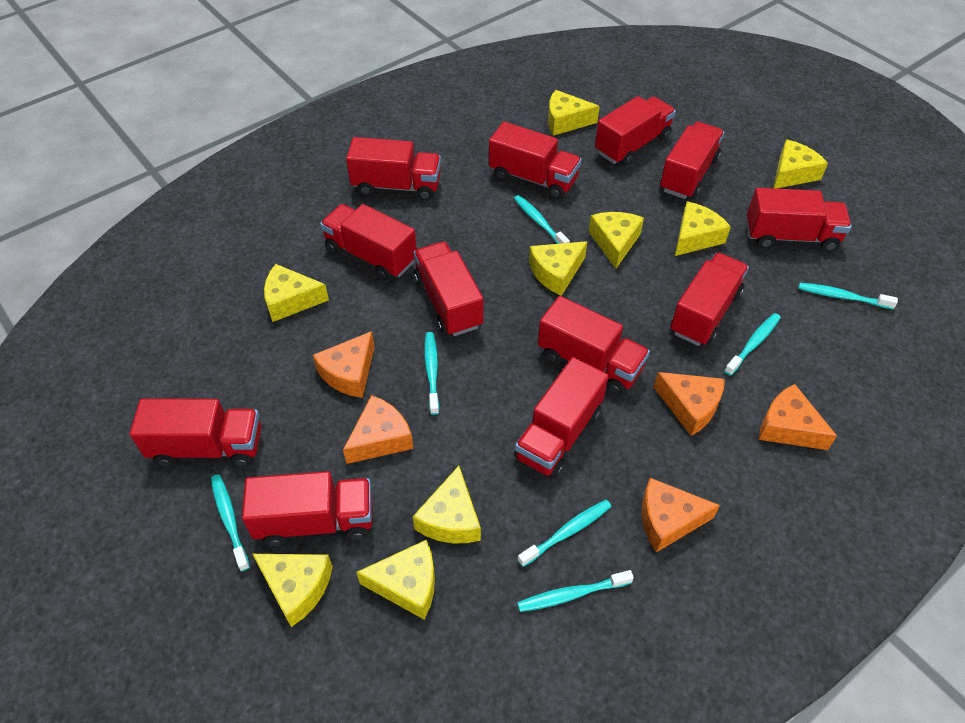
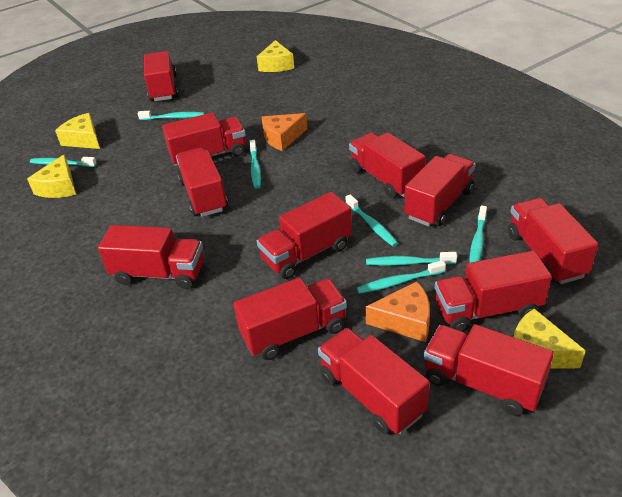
orange cheese: [313,331,375,398] [343,395,414,464] [642,478,720,552] [654,372,725,436] [759,384,837,450] = 5 -> [262,113,307,151] [365,282,430,342] = 2
yellow cheese: [252,554,333,627] [264,264,329,322] [356,540,435,619] [413,466,481,543] [529,241,588,296] [548,90,600,136] [589,212,644,269] [675,201,731,256] [774,139,828,188] = 9 -> [27,154,76,198] [55,113,100,149] [257,40,294,72] [514,309,586,368] = 4

